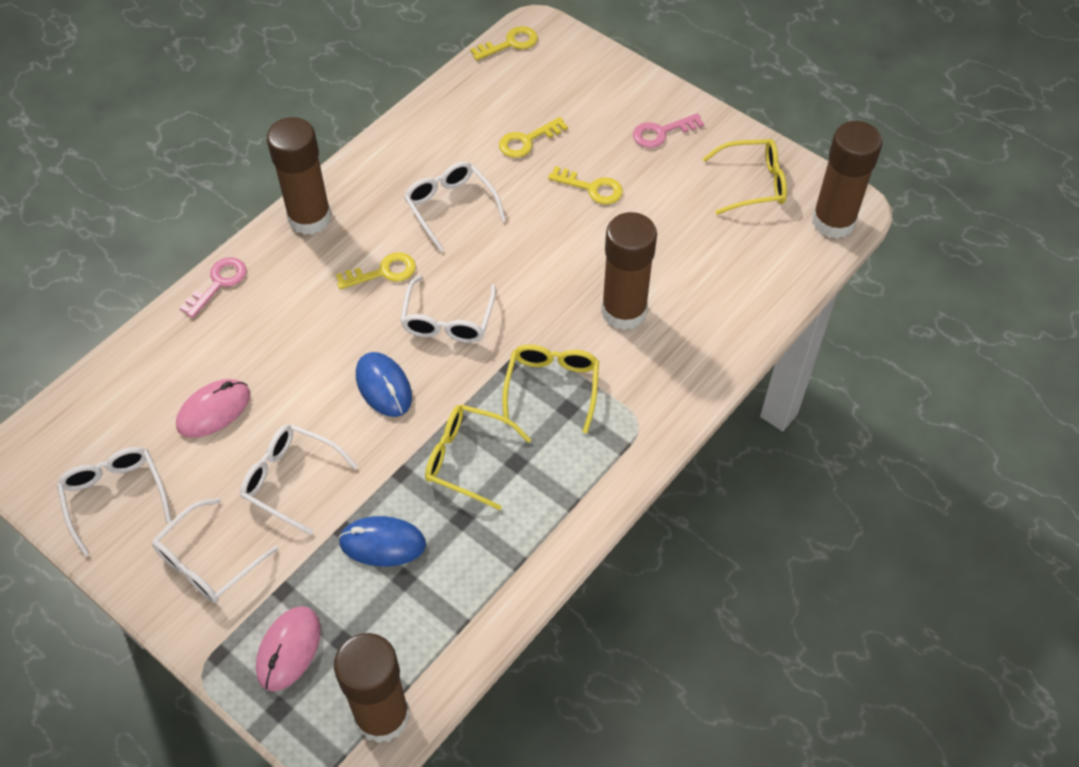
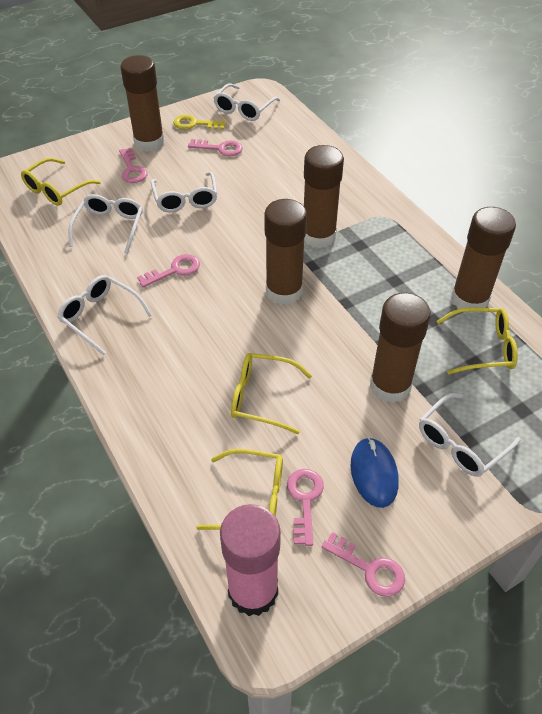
blue mouse: [338,516,426,566] [356,352,412,417] = 2 -> [350,437,399,508] = 1
brown glue stick: [267,117,332,235] [334,633,410,743] [601,212,657,330] [812,121,883,239] = 4 -> [120,55,164,152] [264,199,307,305] [304,145,344,248] [370,293,431,403] [451,207,516,313] = 5
pink glue stick: none = 0 -> [220,504,281,616] = 1
pink key: [180,257,246,318] [633,113,704,148] = 2 -> [119,148,148,183] [137,254,200,287] [188,139,243,156] [287,469,324,546] [322,532,405,597] = 5
pink mouse: [176,379,250,438] [256,606,321,691] = 2 -> none = 0
yellow glasses: [425,404,531,510] [502,344,599,433] [702,139,787,215] = 3 -> [21,158,101,206] [196,449,283,530] [231,353,312,434] [437,307,518,374] = 4
yellow key: [336,253,416,289] [470,26,538,61] [499,117,568,158] [548,166,623,204] = 4 -> [173,115,226,130] = 1

